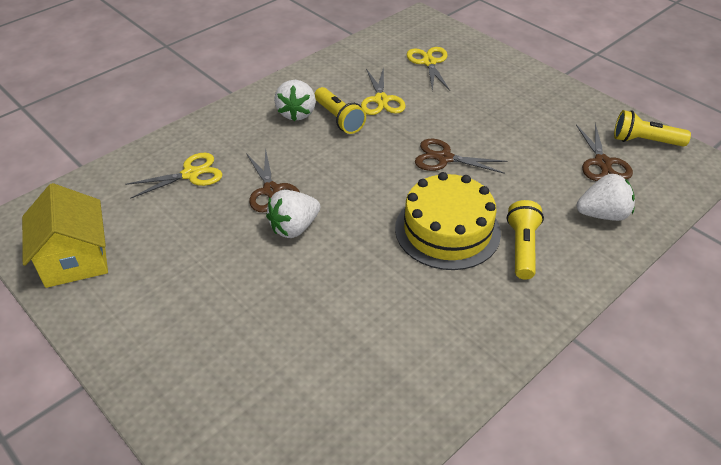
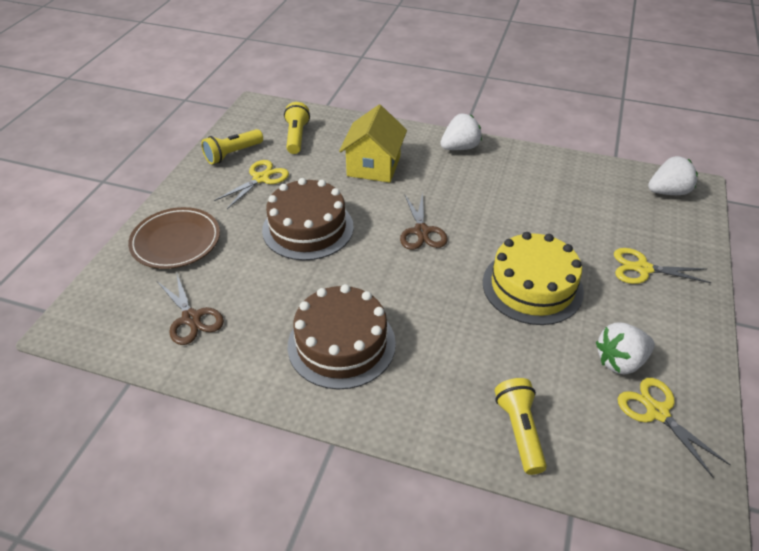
brown cake: none = 0 -> [262,178,354,260] [288,284,396,390] = 2
brown plate: none = 0 -> [128,207,220,269] = 1
brown scissors: [246,148,300,212] [415,139,507,174] [576,124,633,181] = 3 -> [157,274,224,345] [400,192,448,250] = 2

